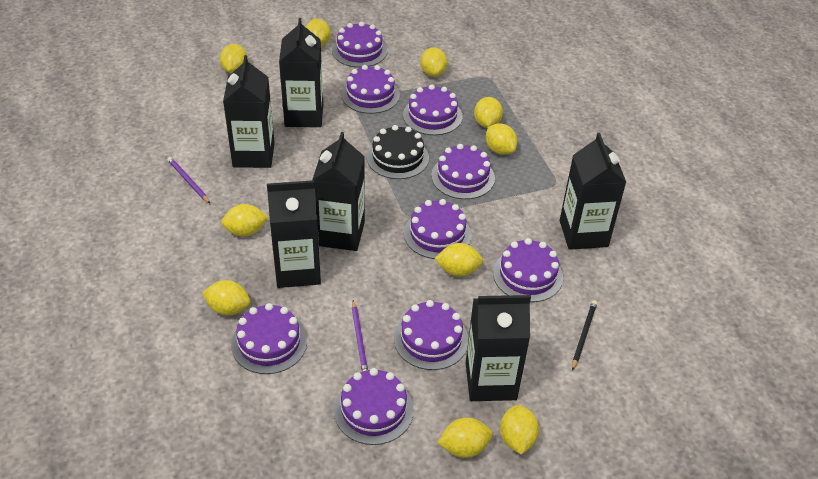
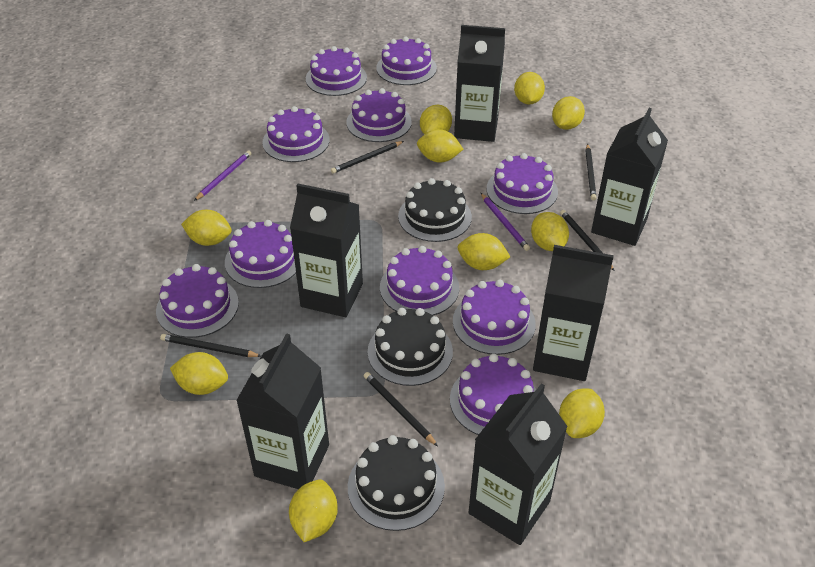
black cake: [367,125,429,179] = 1 -> [348,435,445,531] [368,308,453,386] [398,178,472,242] = 3
black pencil: [572,300,597,371] = 1 -> [160,334,261,357] [331,141,404,174] [364,372,438,446] [560,210,615,271] [586,144,597,200] = 5
purple cake: [231,303,307,374] [332,22,387,68] [334,368,414,445] [341,65,400,114] [394,300,468,370] [403,84,462,135] [404,199,471,259] [431,144,495,199] [493,238,563,302] = 9 -> [156,264,239,338] [225,220,296,288] [262,106,330,162] [306,46,367,96] [346,88,412,142] [376,36,437,85] [380,246,459,315] [450,354,536,435] [453,280,536,355] [487,153,558,214] = 10

